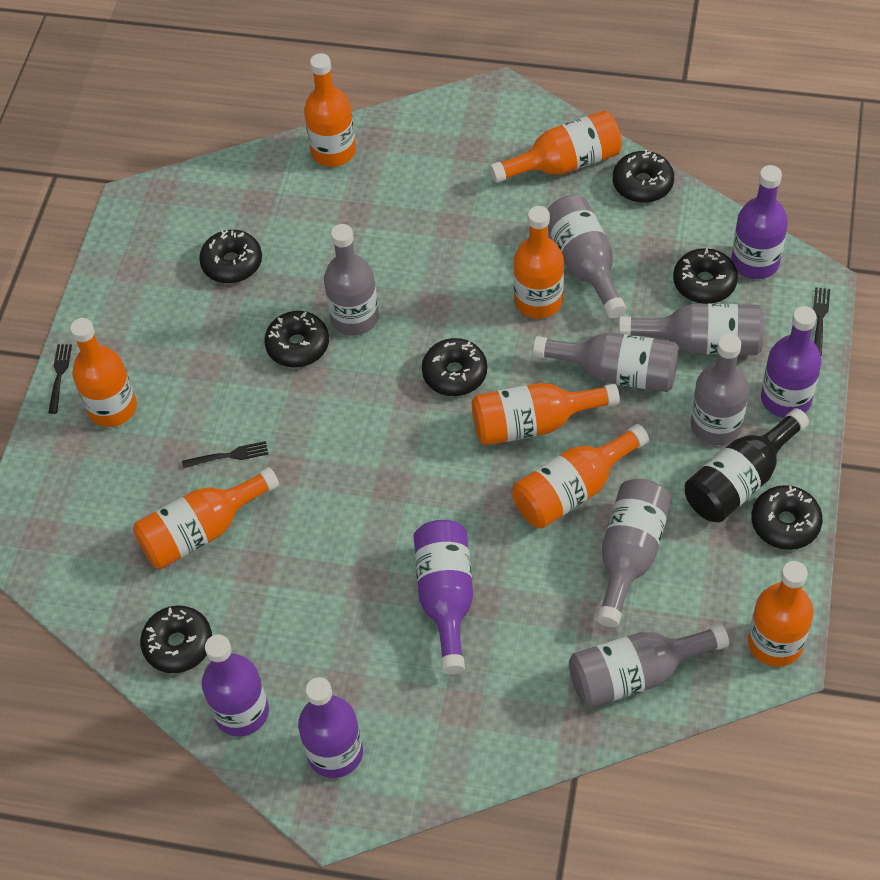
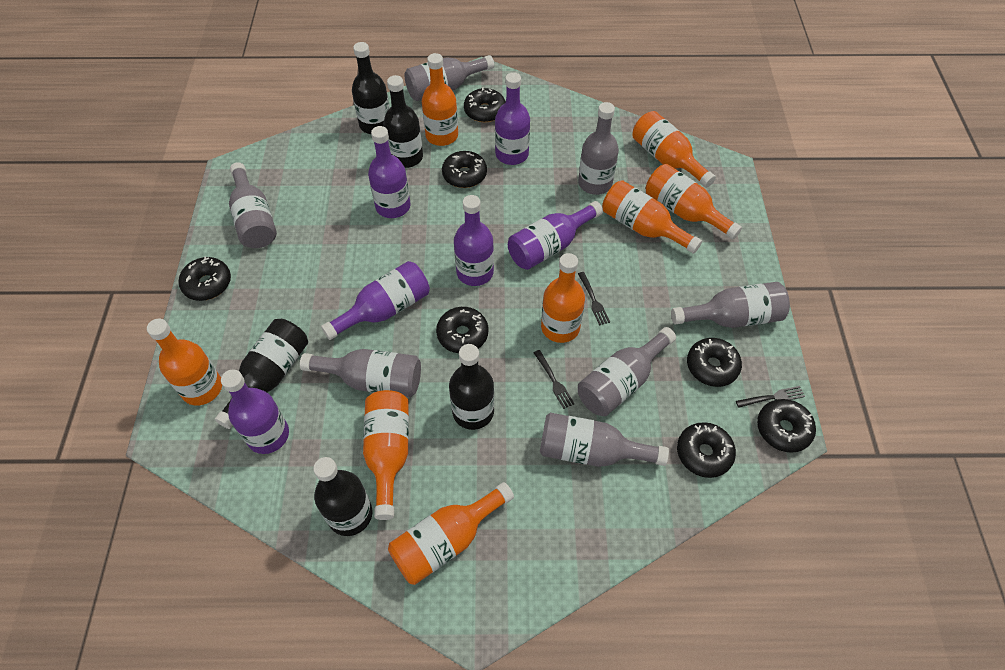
black bottle: [685,408,809,522] = 1 -> [215,319,308,429] [313,457,372,536] [352,42,390,134] [383,75,423,168] [449,344,494,430] = 5
purple bottle: [202,635,269,737] [298,677,363,778] [413,520,473,674] [731,165,788,279] [761,306,822,418] = 5 -> [221,369,289,454] [321,261,430,340] [368,126,411,218] [454,195,494,286] [495,72,530,165] [508,201,603,270] = 6

